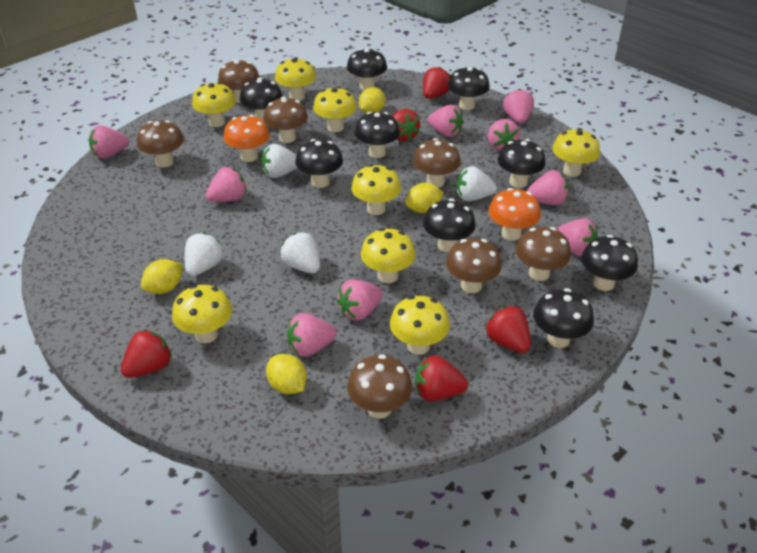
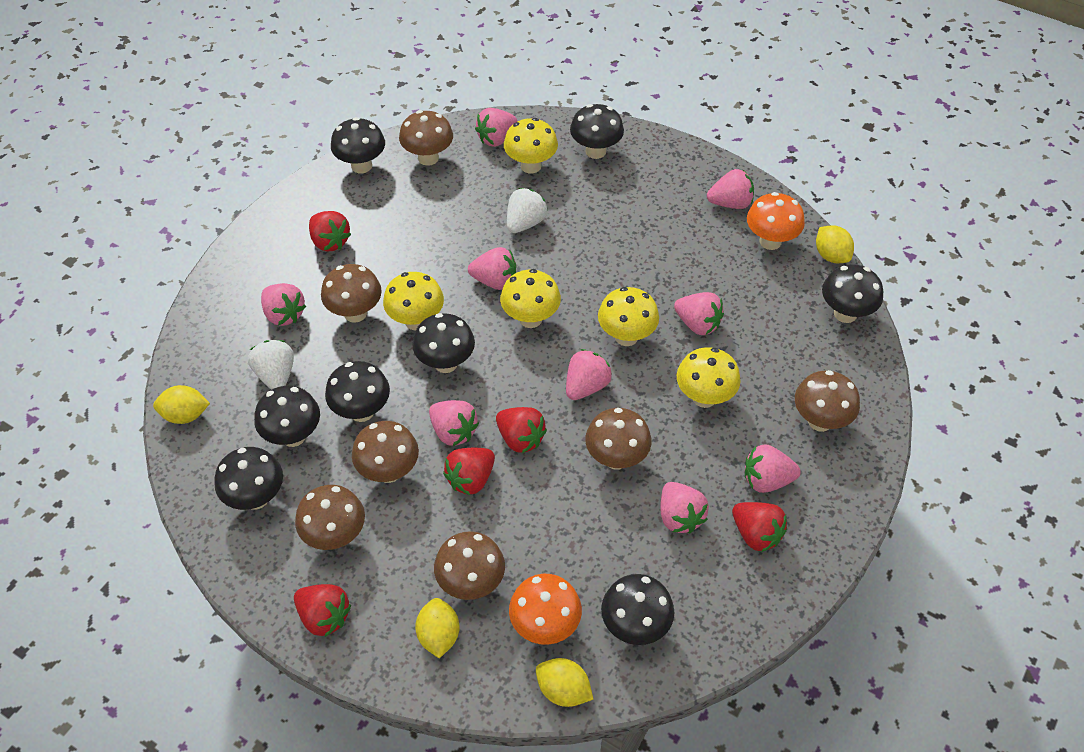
black mushroom: [240,77,283,122] [295,139,343,188] [347,48,387,90] [355,112,400,158] [423,199,476,252] [448,66,490,110] [498,139,546,188] [533,288,594,348] [581,235,638,291] = 9 -> [214,447,283,510] [254,386,320,447] [325,361,390,422] [331,117,385,173] [412,313,475,373] [570,104,624,159] [601,574,675,645] [822,264,883,323] = 8
white strawberry: [185,233,224,276] [262,144,297,178] [280,232,320,273] [456,166,497,201] = 4 -> [248,340,294,390] [507,188,548,233] = 2
yellow mushroom: [172,285,232,343] [192,82,236,127] [275,57,316,101] [313,87,357,132] [351,164,401,215] [361,228,416,283] [390,296,450,355] [552,128,600,177] = 8 -> [383,272,444,330] [500,269,561,328] [504,118,558,174] [598,287,659,346] [677,347,741,408] = 5

